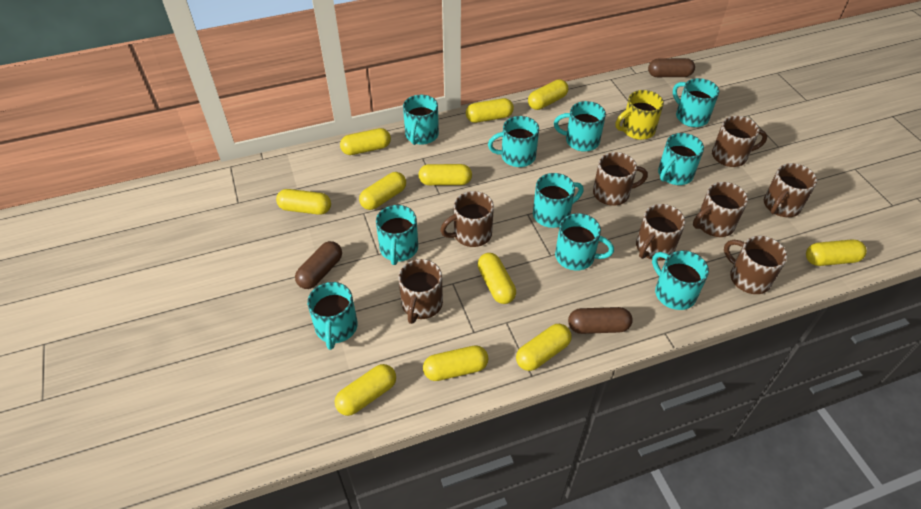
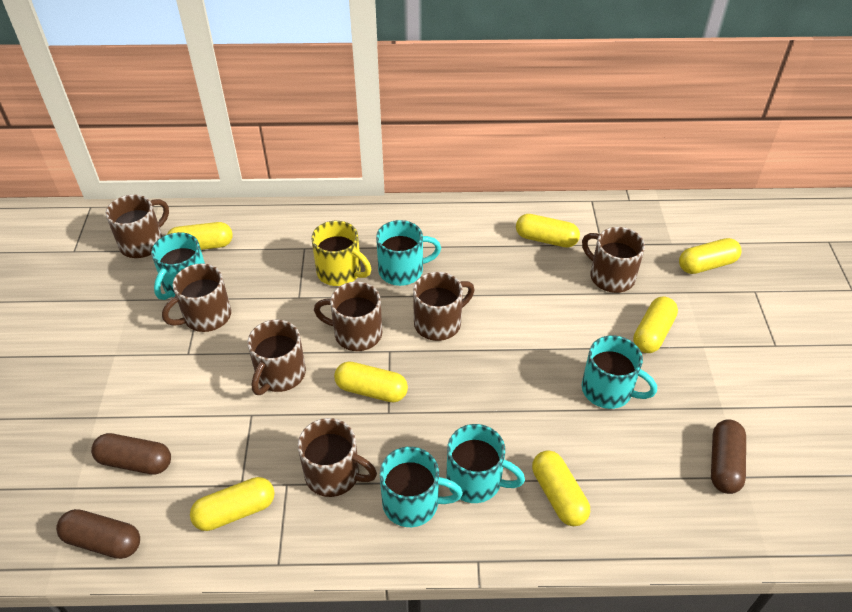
brown mug: [398,259,443,324] [440,191,494,247] [593,152,648,206] [636,204,685,261] [693,182,748,237] [712,116,767,167] [724,236,787,294] [764,163,817,217] = 8 -> [106,195,169,258] [162,263,231,332] [248,319,306,395] [298,418,377,497] [314,281,382,351] [413,272,475,341] [582,227,645,293] = 7
turquoise mug: [307,282,358,350] [376,205,418,265] [403,95,439,145] [488,116,539,167] [533,173,584,228] [554,101,606,152] [555,213,614,271] [652,250,709,310] [658,133,704,185] [673,78,719,127] = 10 -> [151,232,205,300] [376,220,441,286] [380,447,463,527] [446,424,525,503] [582,335,657,409] = 5
yellow capsule: [276,189,331,215] [334,364,396,416] [340,128,391,155] [359,172,406,210] [418,164,472,185] [423,345,489,381] [466,98,514,123] [478,253,516,304] [516,324,571,371] [528,79,568,110] [806,239,867,266] = 11 -> [167,222,233,250] [190,477,275,531] [334,361,408,402] [516,214,580,248] [532,450,590,526] [633,296,678,353] [679,238,742,274] = 7

